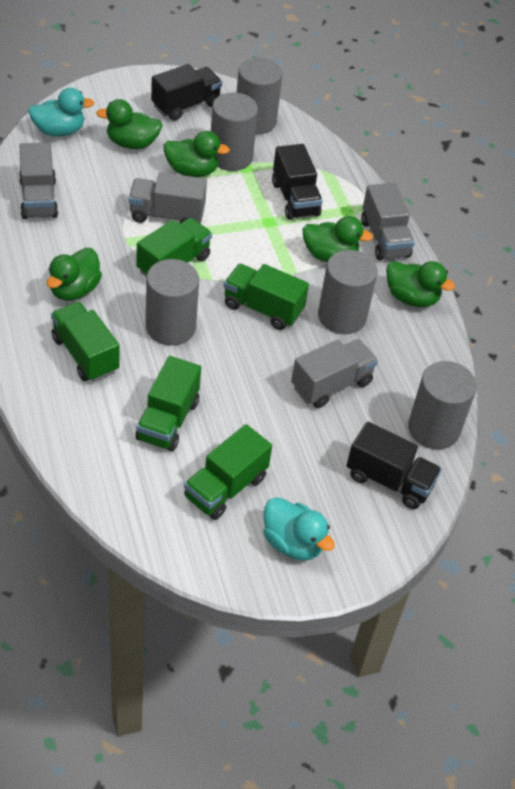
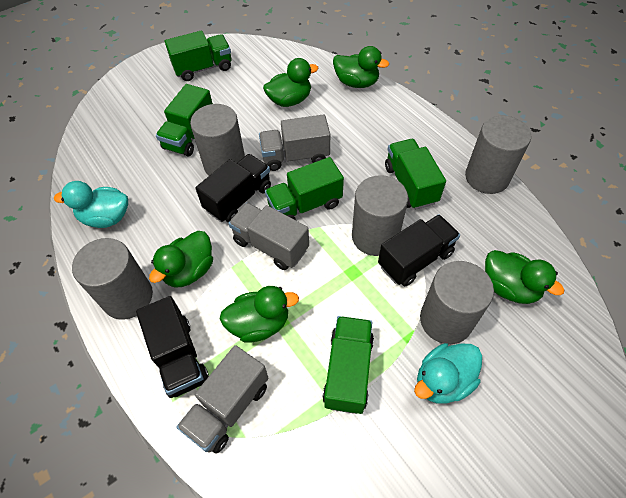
grey truck: [19,142,58,219] [129,172,207,224] [291,339,378,408] [361,183,415,261] = 4 -> [176,345,268,454] [228,203,309,270] [259,114,330,171] = 3

